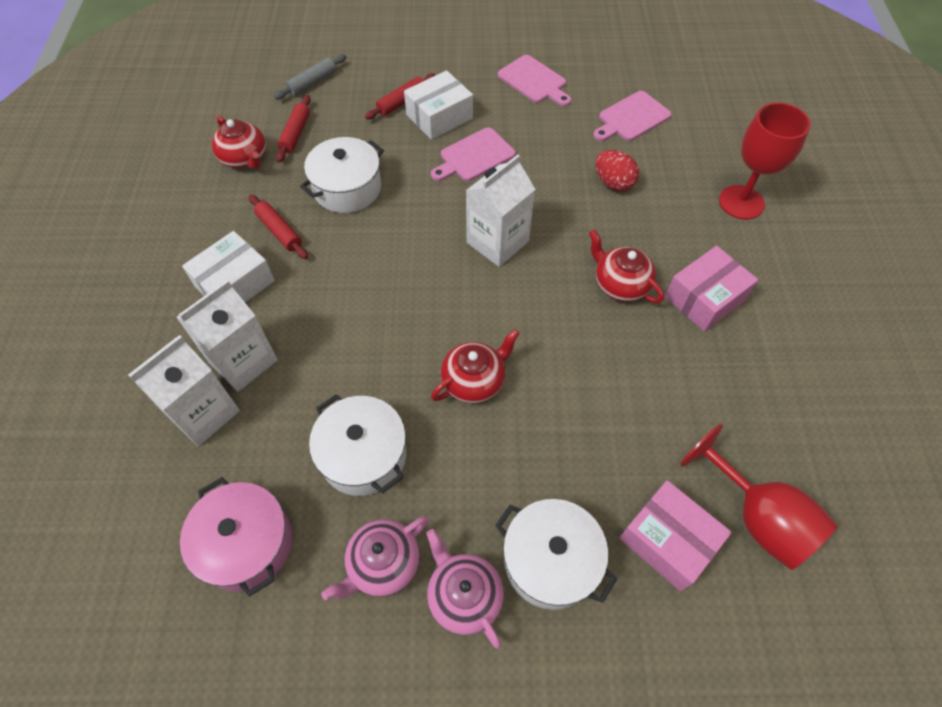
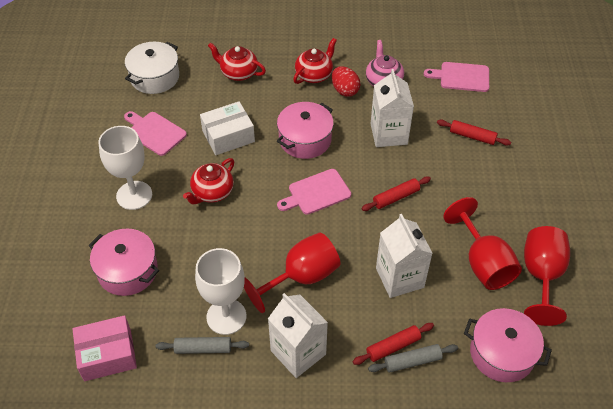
grey rolling pin: [274,54,346,100] = 1 -> [156,337,249,354] [368,344,458,373] = 2
pink box: [619,480,732,591] [665,246,758,332] = 2 -> [73,315,137,381] = 1
pink pot: [180,477,292,597] = 1 -> [88,229,159,296] [277,102,334,159] [464,308,552,382] = 3
pink teapot: [321,516,429,600] [426,529,504,649] = 2 -> [366,40,404,87] = 1
red goblet: [680,424,838,570] [719,103,811,220] = 2 -> [244,233,340,313] [443,197,522,290] [524,226,570,326] = 3
white box: [182,231,275,302] [404,70,473,140] = 2 -> [200,101,255,155] = 1
white goblet: none = 0 -> [98,126,152,210] [195,248,246,335] = 2
white pot: [300,137,384,213] [309,394,407,496] [495,499,617,610] = 3 -> [125,42,179,94] = 1

